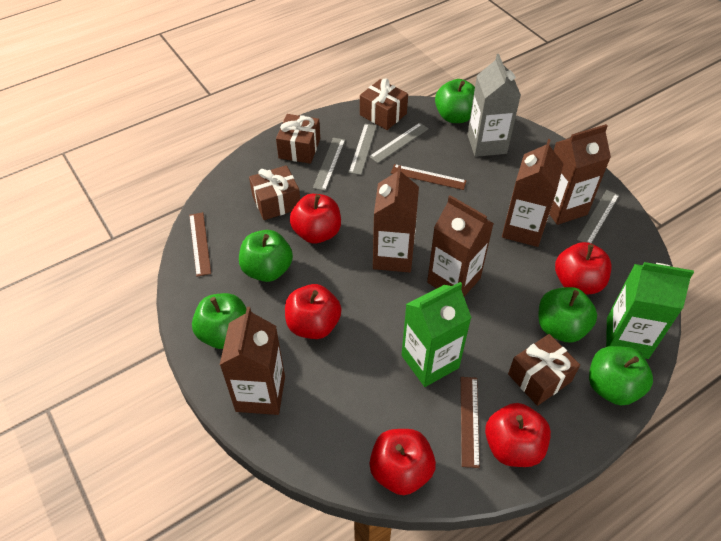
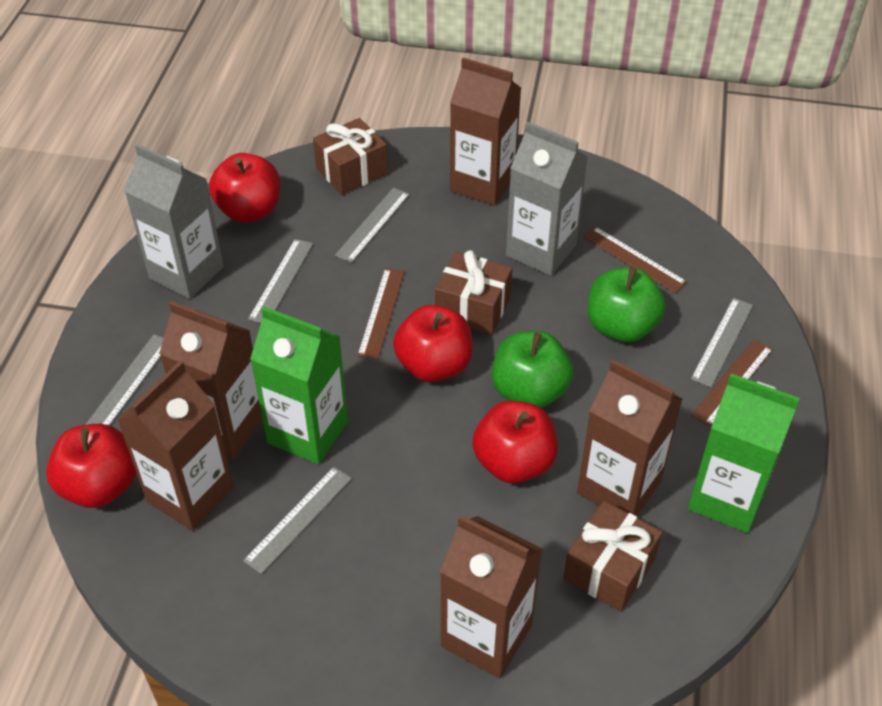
brown gift: [249,165,300,220] [276,114,320,164] [360,79,408,130] [508,334,580,406] = 4 -> [313,118,388,195] [435,250,513,335] [563,501,662,612] = 3
green apple: [192,293,247,349] [239,230,293,282] [435,79,475,123] [539,287,597,343] [589,346,653,406] = 5 -> [492,331,573,408] [588,267,666,342] = 2
grey carton: [467,54,521,157] = 1 -> [124,144,224,299] [506,122,587,276] = 2
grey ruler: [313,138,345,191] [349,124,377,175] [369,123,429,163] [577,190,619,243] = 4 -> [85,334,163,425] [243,467,352,574] [248,239,313,323] [335,188,410,263] [691,298,753,387] = 5
red apple: [285,284,342,339] [290,194,341,244] [370,429,436,495] [485,403,551,467] [555,242,611,295] = 5 -> [46,424,136,508] [209,153,280,222] [393,305,472,382] [472,401,558,483] = 4

